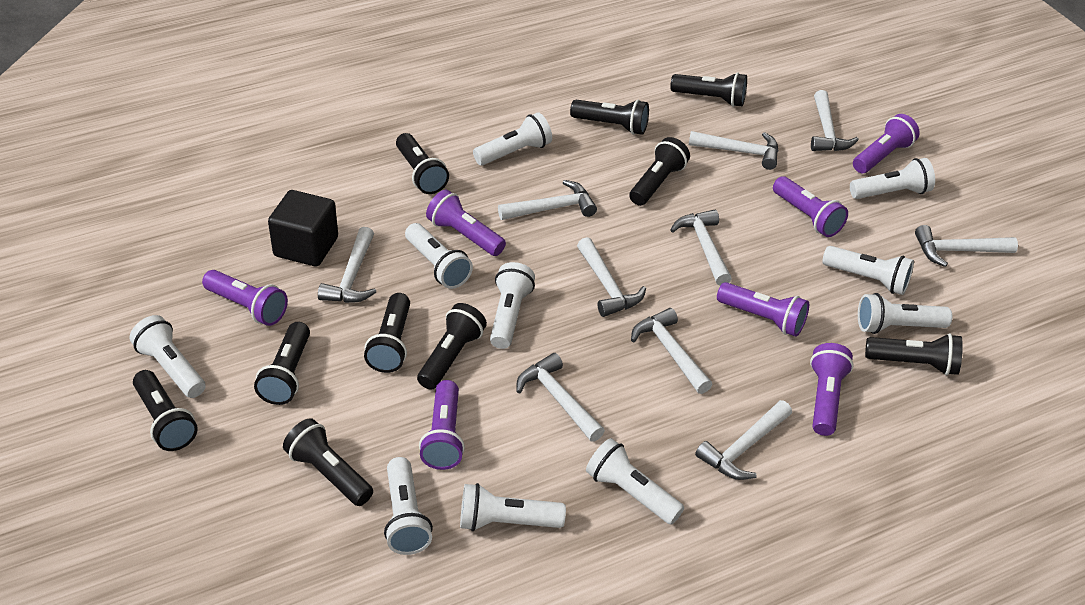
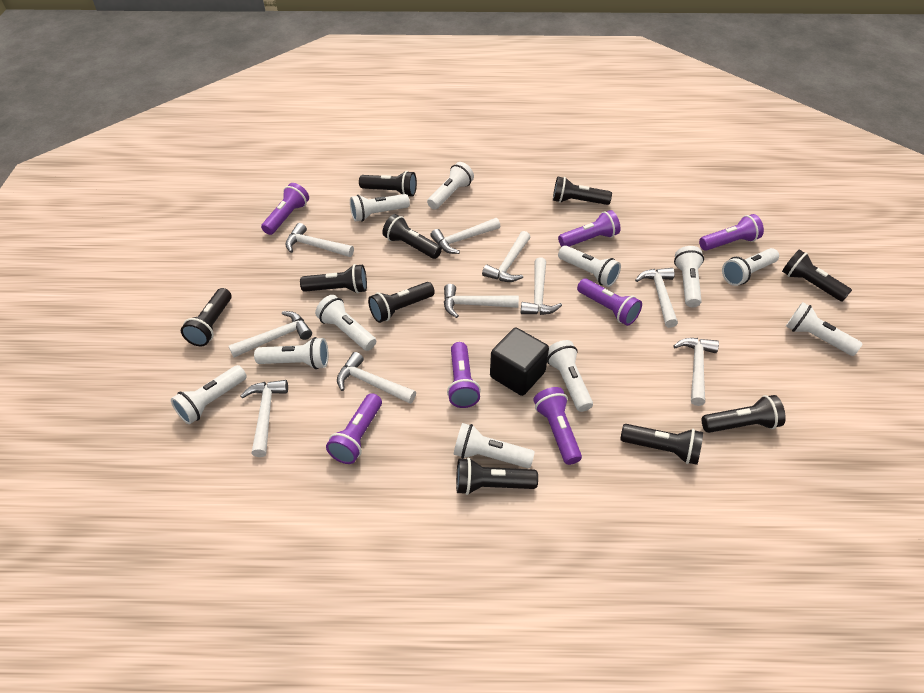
white flashlight: [130,315,206,398] [384,457,433,555] [405,223,473,289] [460,483,566,531] [473,112,552,166] [490,262,535,349] [586,438,684,525] [822,246,914,295] [850,158,935,199] [858,293,953,334] = 10 -> [171,365,247,424] [254,337,328,369] [315,295,376,351] [350,194,410,222] [427,162,474,210] [453,423,535,468] [547,340,593,412] [558,245,621,287] [674,246,704,307] [722,248,779,286] [786,302,862,356] = 11

